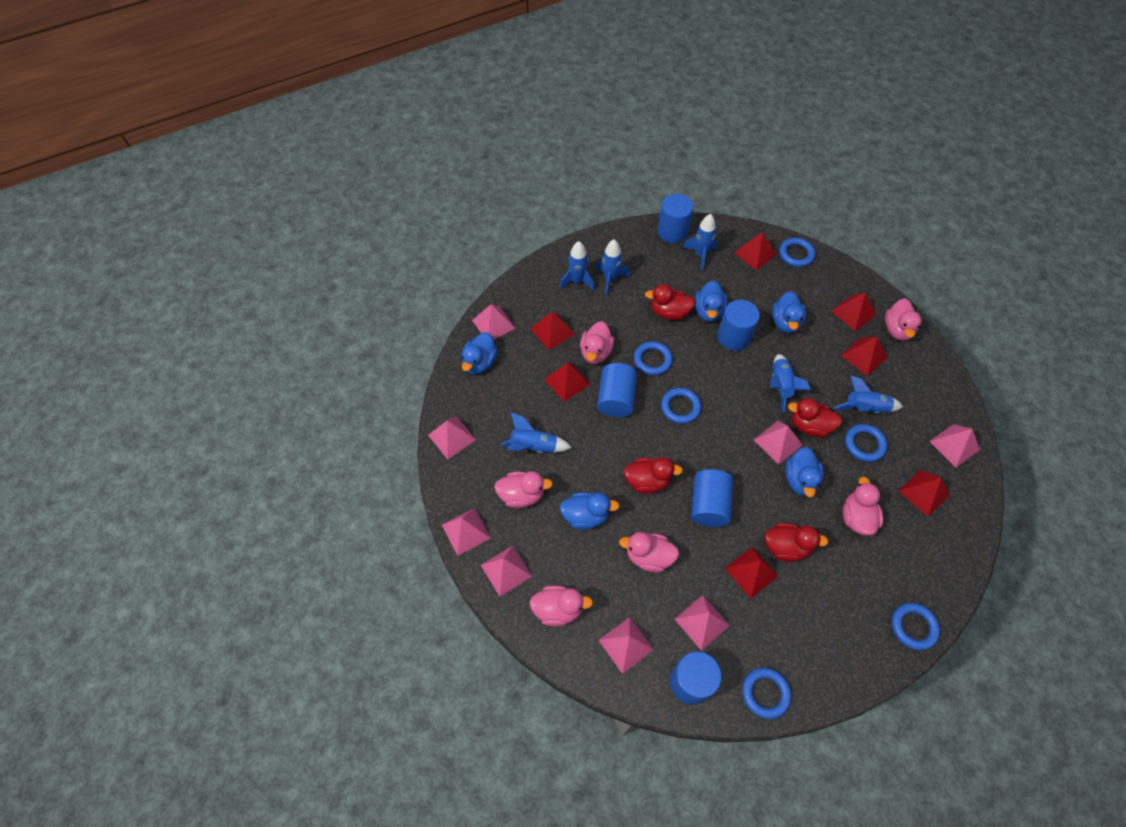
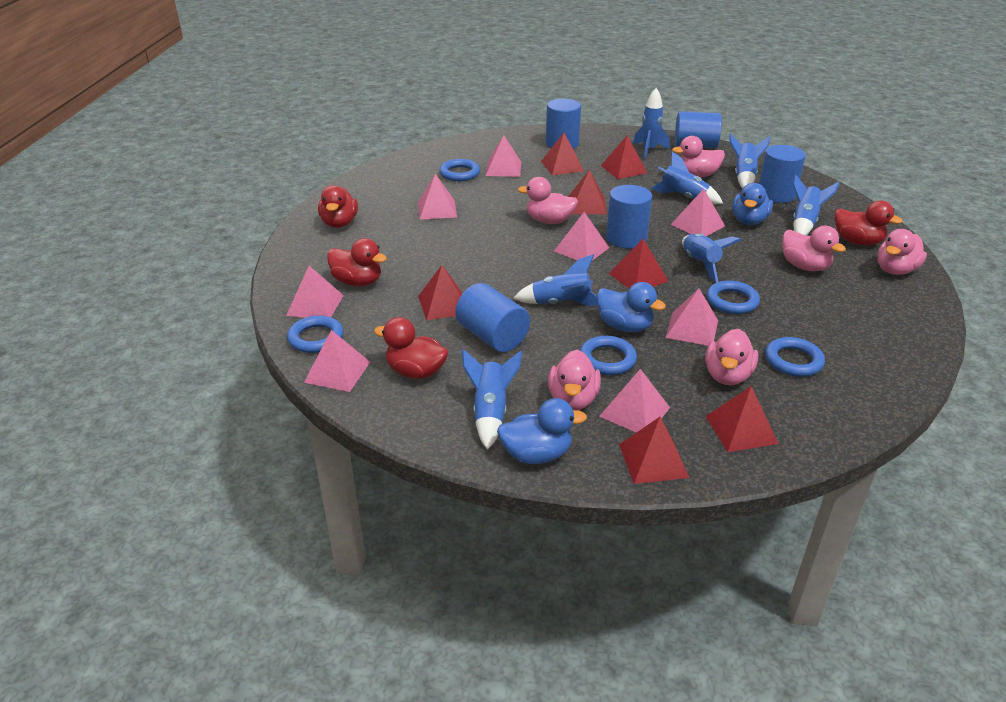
blue duck: [461,332,498,374] [559,492,620,530] [695,280,728,322] [772,291,806,333] [785,447,823,497] = 5 -> [497,398,587,464] [596,282,666,332] [732,183,773,225] = 3
blue ring: [634,341,673,376] [661,388,701,424] [742,668,791,719] [779,238,815,267] [845,424,888,462] [891,603,940,650] = 6 -> [287,315,344,353] [439,159,480,181] [580,336,637,375] [707,280,760,314] [765,337,825,377] = 5
blue rocket: [500,413,572,453] [559,241,595,291] [596,239,630,296] [682,214,718,271] [770,354,811,413] [833,375,903,414] = 6 -> [462,349,522,450] [513,254,597,306] [633,88,670,159] [651,152,723,204] [682,234,741,283] [729,133,770,189] [793,174,840,235] = 7

